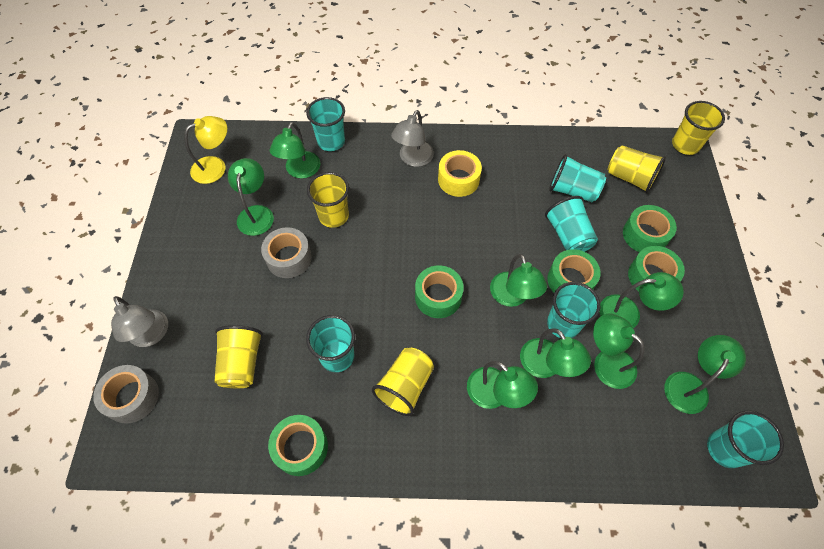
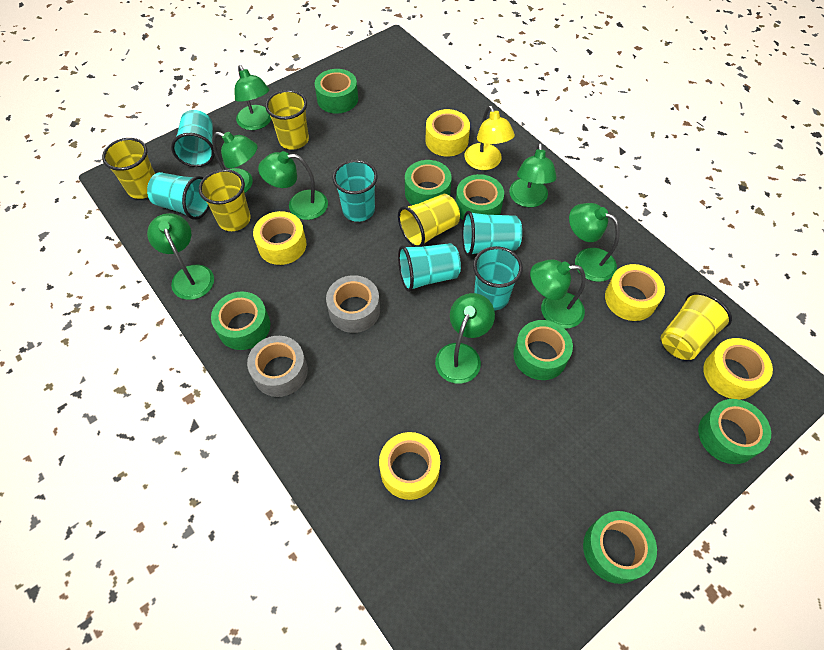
green tape: [268,415,328,476] [415,265,464,318] [547,249,601,293] [623,205,677,252] [628,246,685,291] = 5 -> [211,291,270,350] [315,69,358,114] [405,160,452,205] [456,174,504,220] [513,320,573,380] [583,511,657,584] [698,399,771,464] = 7
grey lamp: [111,296,168,347] [391,110,434,167] = 2 -> none = 0
yellow tape: [438,150,482,197] = 1 -> [253,211,306,265] [379,432,440,500] [426,109,470,156] [605,264,665,321] [703,338,773,399] = 5

